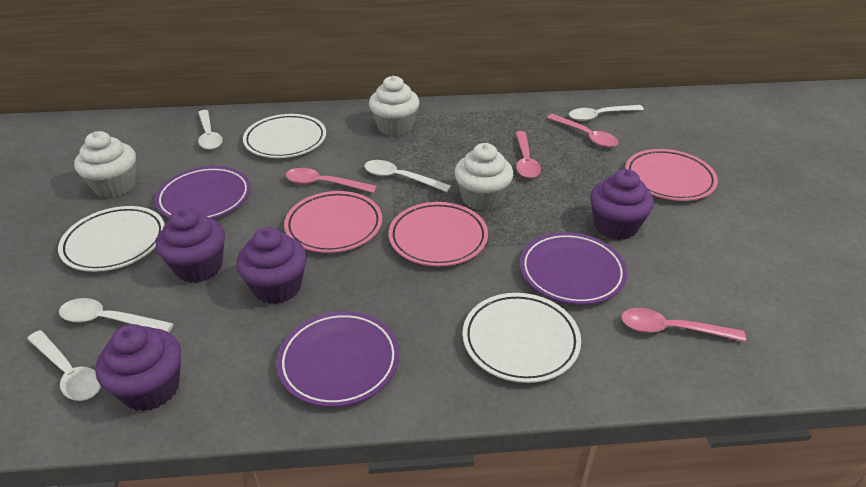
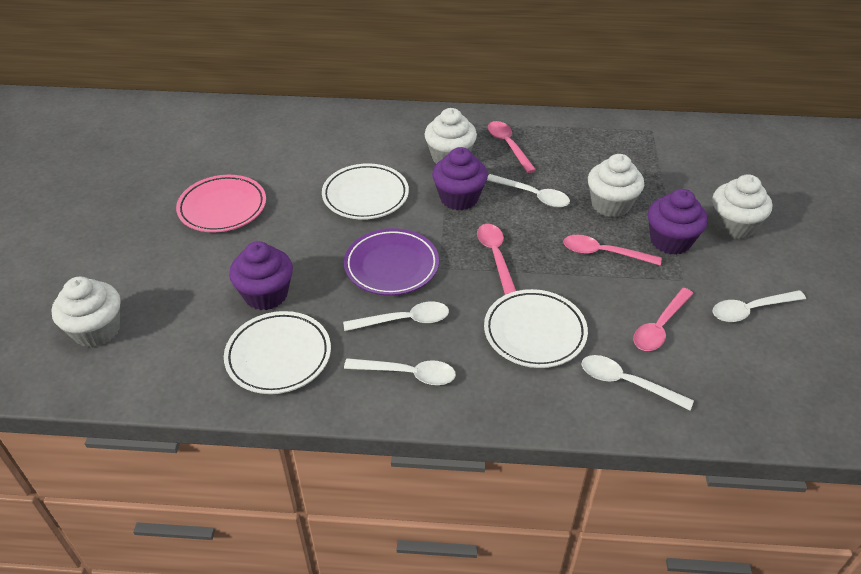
pink plate: [284,191,382,253] [389,202,488,267] [625,149,718,201] = 3 -> [176,175,266,232] = 1
purple cupcake: [95,324,181,411] [156,208,225,283] [236,227,307,304] [590,169,654,240] = 4 -> [229,241,293,310] [432,147,488,210] [648,189,708,255] = 3
purple plate: [155,166,251,219] [277,311,399,407] [520,232,627,305] = 3 -> [344,228,439,296] = 1
white cupcake: [74,131,136,198] [369,76,420,136] [454,143,513,211] = 3 -> [51,277,120,347] [424,108,477,164] [588,154,644,218] [713,174,772,239] = 4

